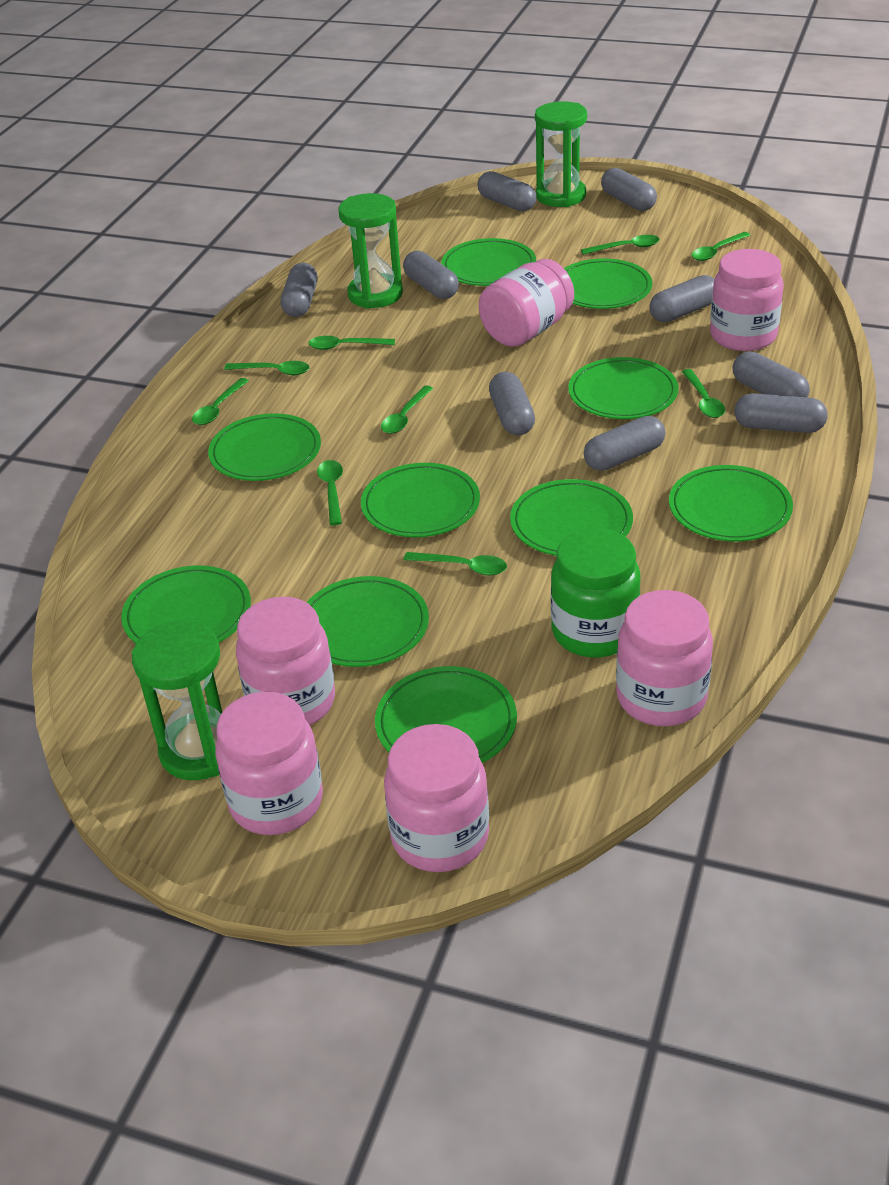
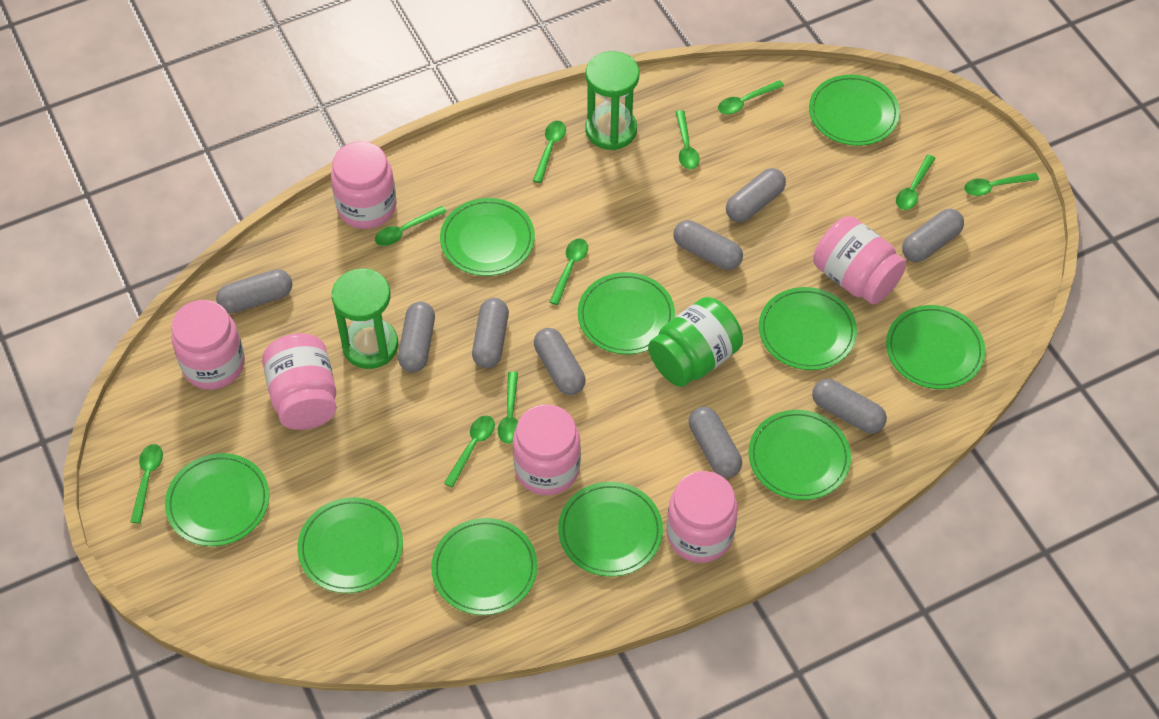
green hourglass: [132,621,222,780] [338,193,403,309] [535,101,587,207] = 3 -> [332,269,398,369] [585,51,639,150] = 2
green spoon: [192,378,249,425] [224,361,310,375] [309,336,395,350] [317,460,343,525] [381,385,433,434] [404,552,507,575] [581,235,660,255] [682,369,725,418] [691,232,750,261] = 9 -> [131,444,163,523] [375,206,447,246] [444,415,495,488] [498,371,518,444] [533,121,566,183] [549,238,588,305] [676,110,700,169] [718,80,784,115] [896,155,936,210] [964,173,1039,196] = 10

